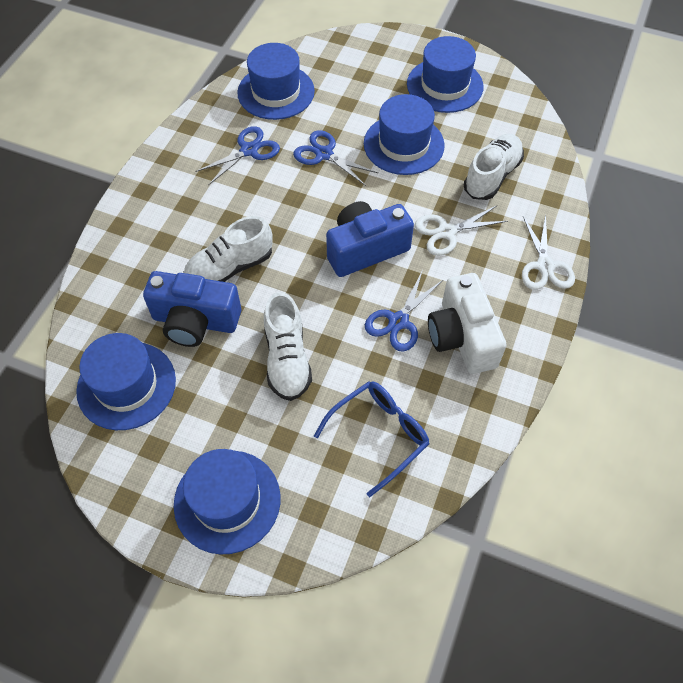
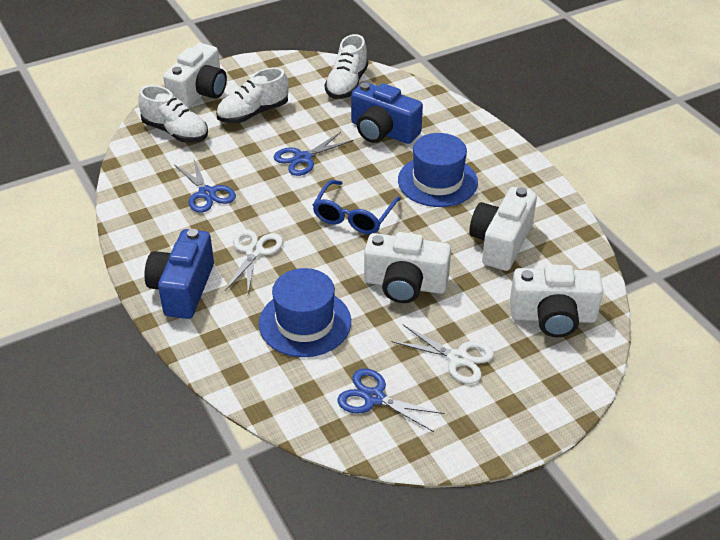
blue hat: [76,333,176,430] [174,449,280,555] [237,43,315,120] [364,94,445,175] [407,36,484,113] = 5 -> [259,268,351,357] [398,133,478,207] = 2
white camera: [428,273,506,374] = 1 -> [163,43,227,109] [364,232,451,303] [469,187,537,271] [510,264,603,337] = 4

